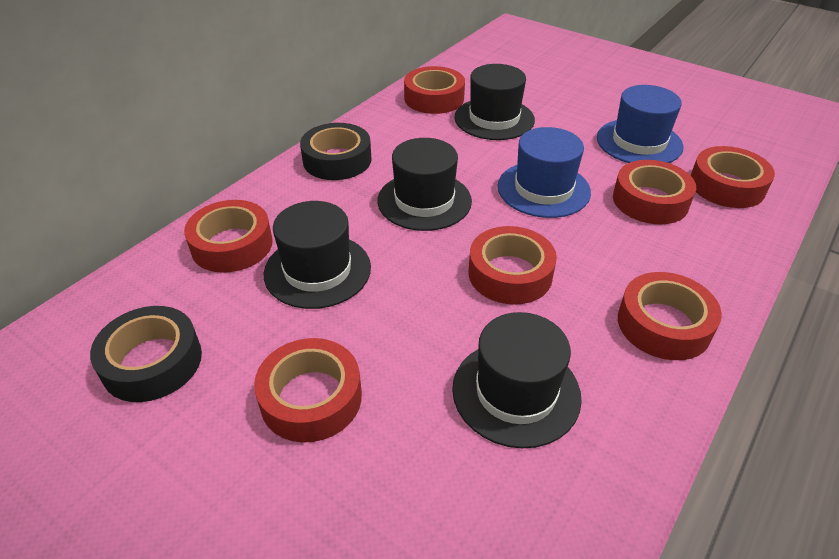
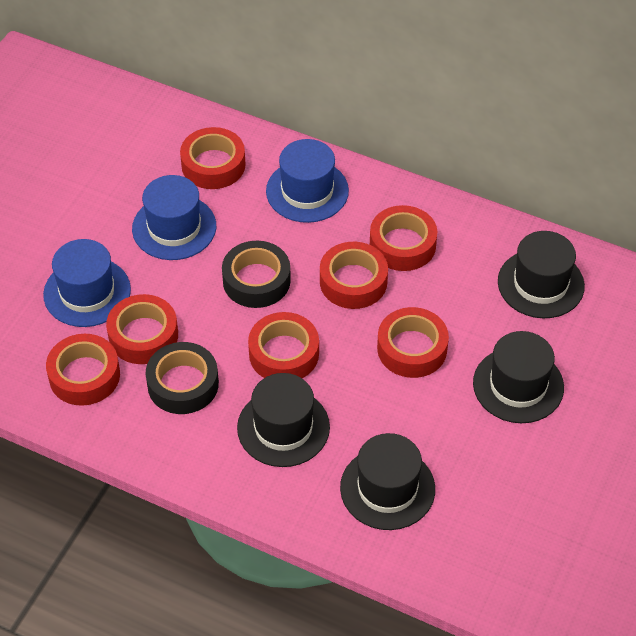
blue hat: [498,127,591,218] [597,85,683,163] = 2 -> [43,239,131,327] [132,175,216,260] [266,139,349,223] = 3

